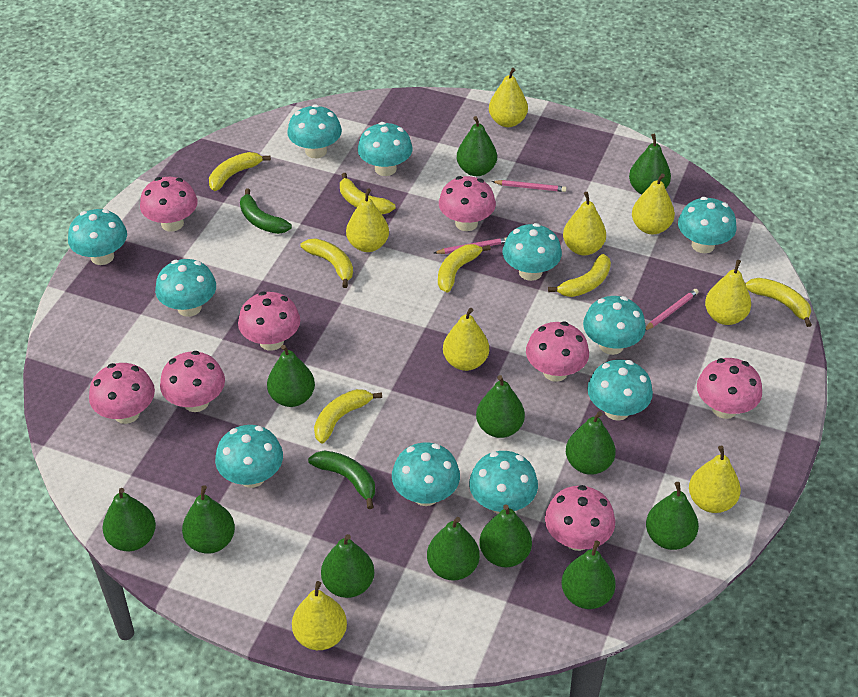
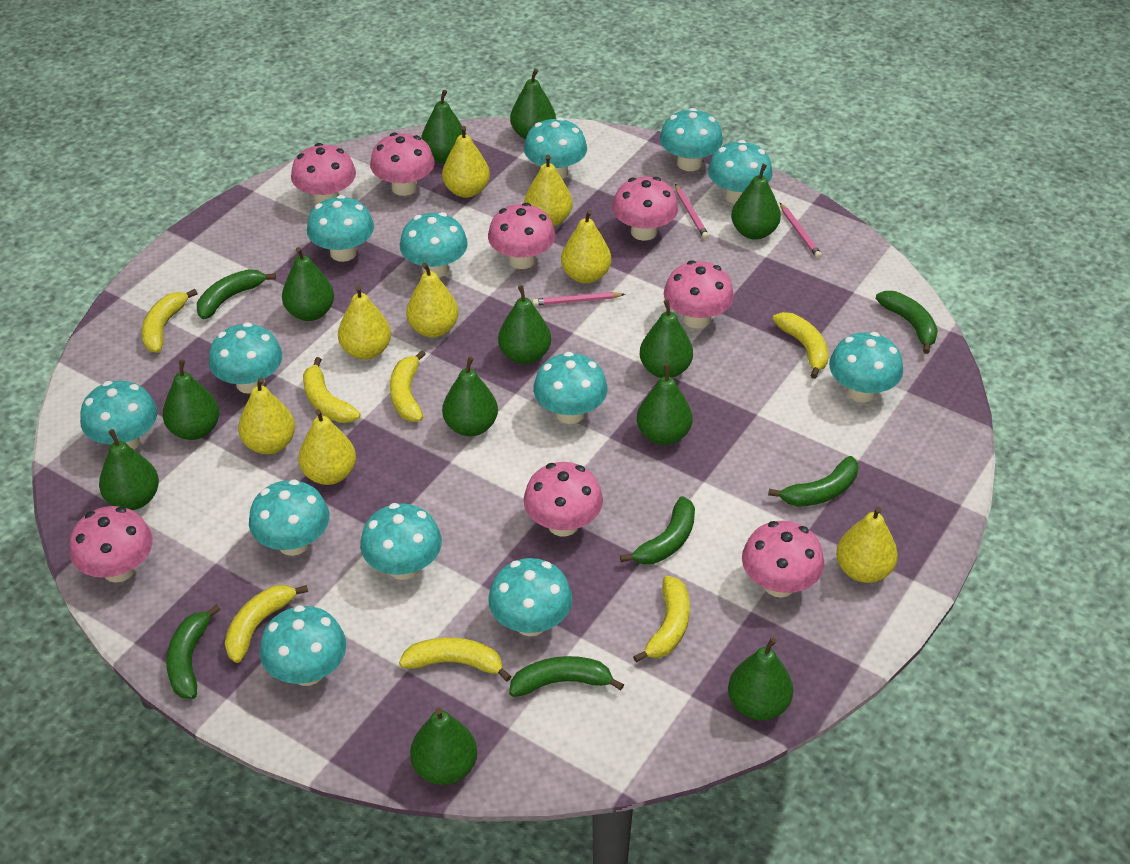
green banana: [240,188,292,234] [308,451,375,509] = 2 -> [166,604,221,699] [197,269,276,320] [509,656,624,697] [620,496,695,564] [768,456,858,507] [876,291,938,354] = 6
turquoise mushroom: [68,209,127,265] [155,259,216,317] [215,425,283,488] [287,104,342,158] [358,122,412,176] [392,443,460,506] [469,451,538,514] [503,223,562,281] [583,296,646,355] [587,360,653,421] [678,197,737,253] = 11 -> [80,381,157,449] [209,322,282,394] [249,479,329,556] [260,605,346,686] [307,195,374,262] [360,503,442,580] [400,212,468,278] [488,558,572,636] [524,117,587,179] [533,352,608,424] [660,108,723,171] [708,140,773,204] [829,332,903,402] = 13

